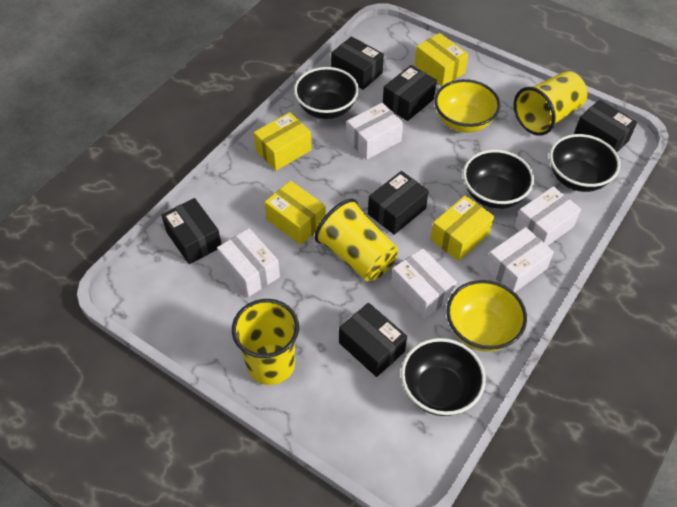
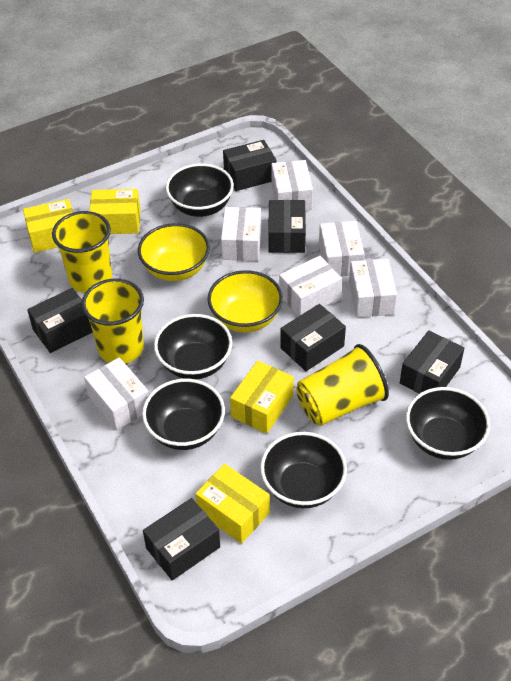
black bowl: [294,67,359,119] [401,338,486,416] [463,150,534,209] [550,134,620,192] = 4 -> [142,379,225,450] [154,314,232,379] [166,163,234,217] [260,432,347,508] [406,387,490,460] = 5
white box: [217,228,280,297] [346,103,403,160] [391,248,457,319] [485,227,554,292] [514,186,581,246] = 5 -> [84,357,149,430] [221,207,261,261] [271,160,313,211] [279,256,342,317] [319,221,364,276] [349,259,397,317] = 6

